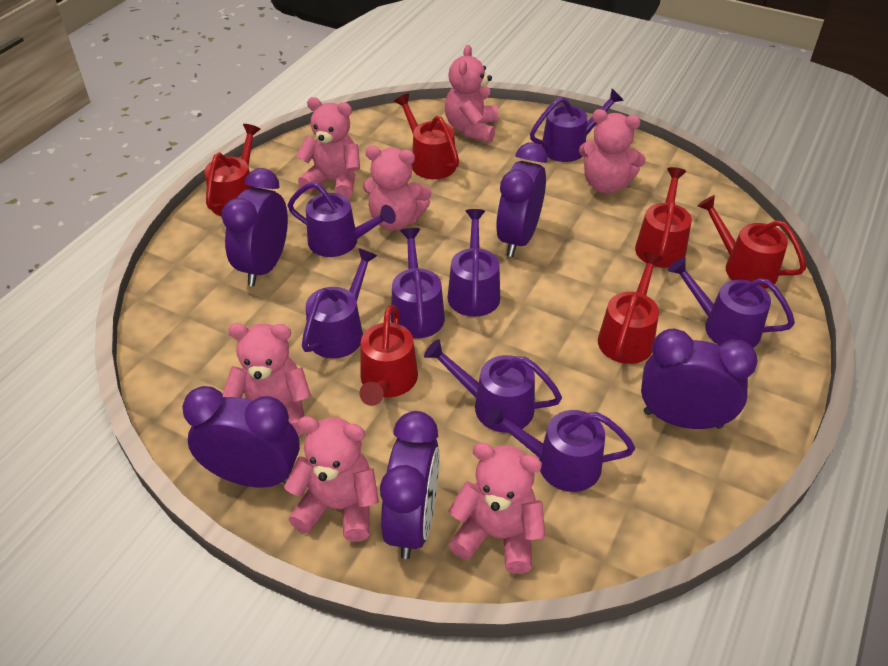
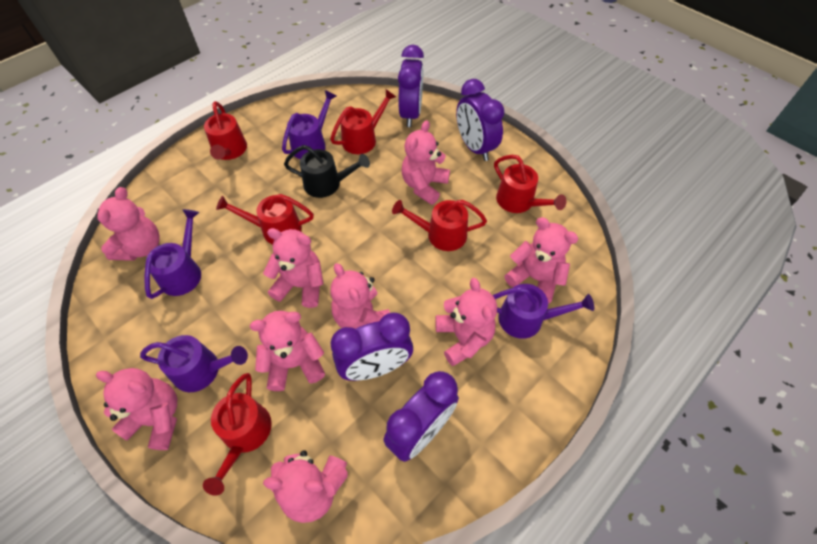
black watering can: none = 0 -> [284,145,370,198] = 1
pink teddy bear: [223,323,311,436] [284,416,379,542] [296,97,360,199] [363,146,431,230] [445,45,498,143] [448,443,545,574] [579,109,646,193] = 7 -> [96,187,159,261] [96,368,177,450] [250,311,325,391] [263,228,324,308] [263,450,348,523] [331,263,390,329] [402,120,450,205] [435,278,497,366] [505,217,579,304] = 9
purple clock: [182,386,300,487] [221,168,288,286] [380,411,440,559] [496,143,547,257] [641,329,758,429] = 5 -> [330,313,413,381] [383,371,459,462] [398,45,424,127] [456,79,505,161] = 4
purple watering can: [288,182,396,257] [302,248,378,359] [391,228,445,338] [424,339,562,433] [448,209,500,317] [484,404,635,492] [530,89,624,162] [668,257,795,348] = 8 -> [140,335,248,392] [144,209,201,299] [282,90,336,159] [493,284,594,339] = 4

